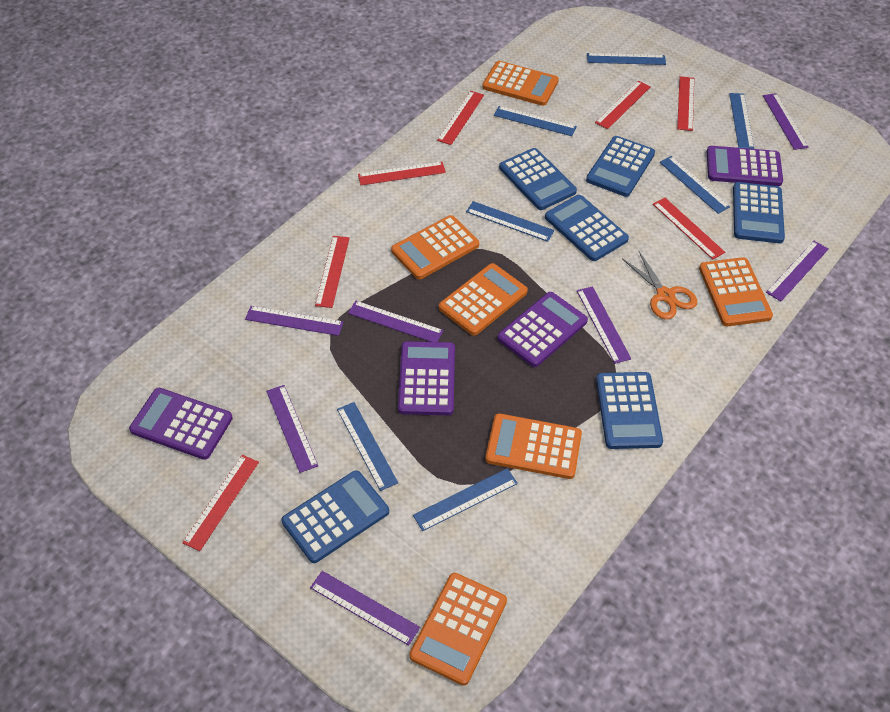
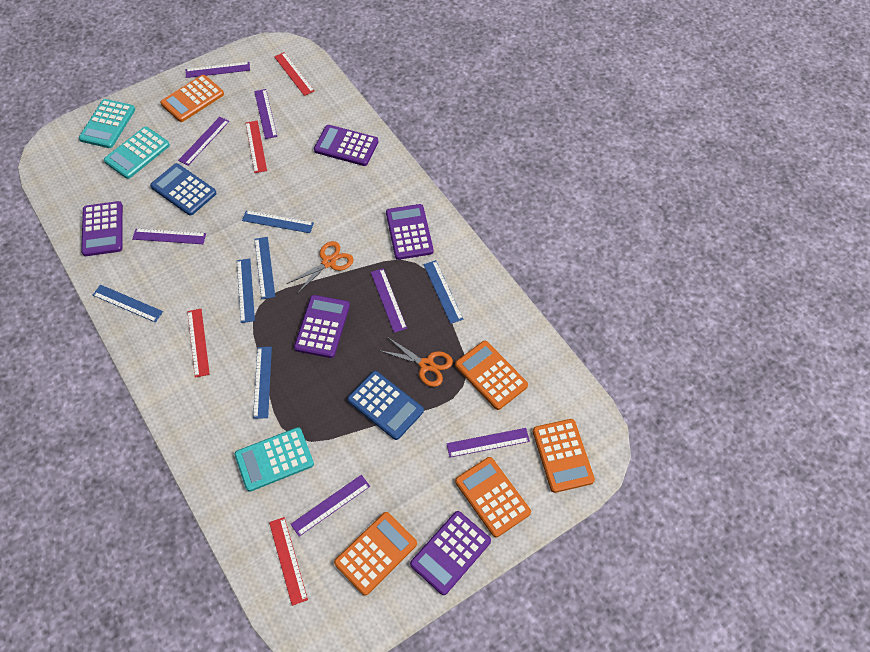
blue calculator: [281,470,389,563] [499,148,577,210] [545,195,629,261] [586,136,655,197] [596,372,663,449] [733,182,785,243] = 6 -> [150,163,217,216] [347,371,424,440] = 2
blue ruler: [337,402,398,491] [413,468,518,531] [466,201,555,242] [494,106,577,136] [587,53,666,65] [660,156,730,214] [729,93,754,149] = 7 -> [93,285,163,322] [237,258,255,323] [242,210,314,233] [253,347,272,419] [254,237,275,299] [424,260,463,324] = 6
orange calculator: [391,215,479,279] [409,573,507,686] [439,263,528,336] [482,61,559,106] [485,413,582,479] [699,257,773,326] = 6 -> [160,75,224,122] [334,512,417,596] [455,341,528,410] [455,457,531,538] [533,419,595,493] = 5
orange scissors: [622,250,697,319] = 1 -> [287,241,354,294] [379,338,453,387] = 2
purple calculator: [129,388,233,460] [398,341,455,415] [497,292,588,367] [707,146,783,186] = 4 -> [81,201,123,256] [294,295,350,358] [314,125,378,166] [386,204,433,260] [410,511,491,595] = 5
red ruler: [182,455,259,551] [315,236,350,308] [358,162,446,185] [437,91,484,145] [595,81,651,129] [653,198,725,259] [677,76,694,131] = 7 -> [187,309,210,378] [246,121,267,173] [269,517,308,606] [274,52,314,96] = 4
turquoise calculator: none = 0 -> [79,99,135,148] [104,127,170,179] [235,427,314,492] = 3

